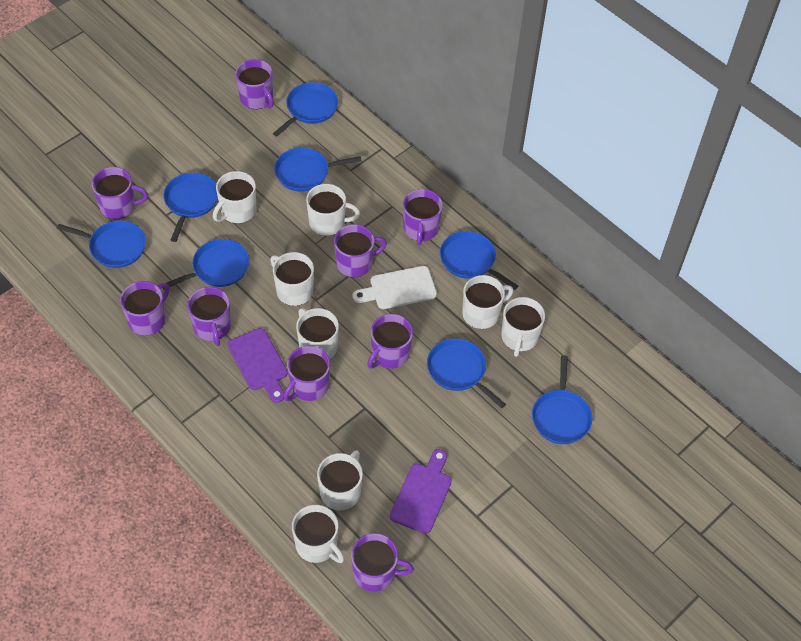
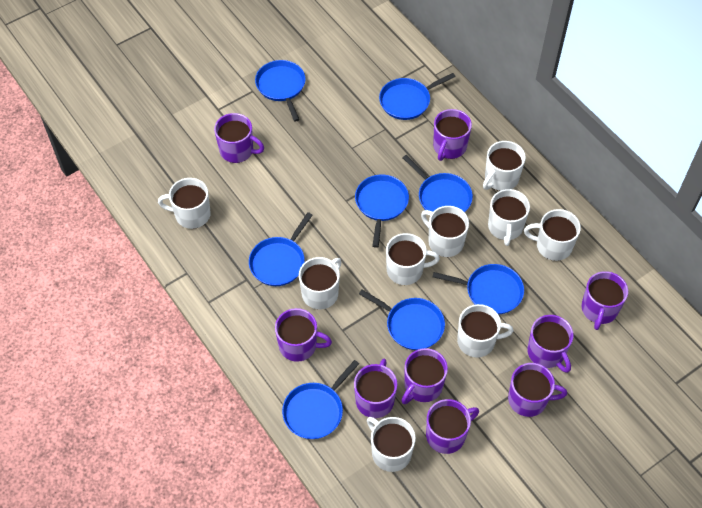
purple cutting board: [227,328,288,403] [390,449,452,534] = 2 -> none = 0
white cutting board: [352,266,437,309] = 1 -> none = 0
white mug: [213,171,256,224] [270,252,314,306] [292,505,344,563] [296,308,339,359] [306,184,360,236] [317,450,363,510] [462,275,513,329] [501,297,545,357] = 8 -> [158,178,211,229] [299,257,341,309] [367,417,416,472] [386,233,440,285] [421,206,469,257] [457,304,513,357] [483,141,526,191] [488,189,530,246] [524,209,581,261] = 9

